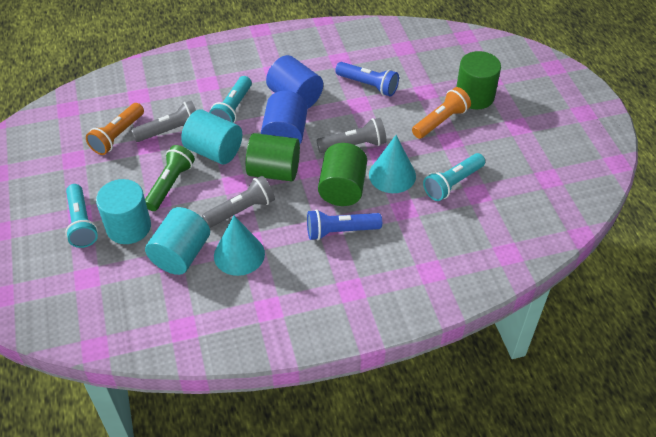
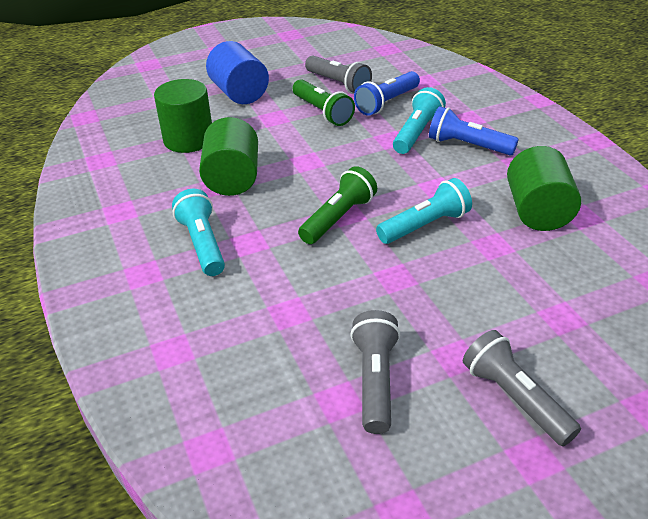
blue cylinder: [261,91,308,144] [266,55,323,108] = 2 -> [206,41,269,104] = 1
green flashlight: [145,145,195,211] = 1 -> [293,80,355,126] [298,166,377,244] = 2
orange flashlight: [86,103,144,155] [412,87,471,139] = 2 -> none = 0
turquoise cone: [214,216,265,276] [369,135,416,193] = 2 -> none = 0
turquoise cylinder: [96,179,151,244] [145,207,210,275] [181,110,242,165] = 3 -> none = 0

